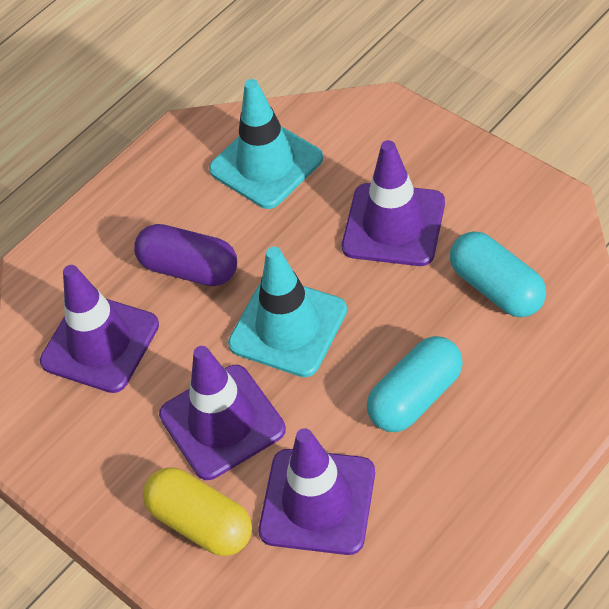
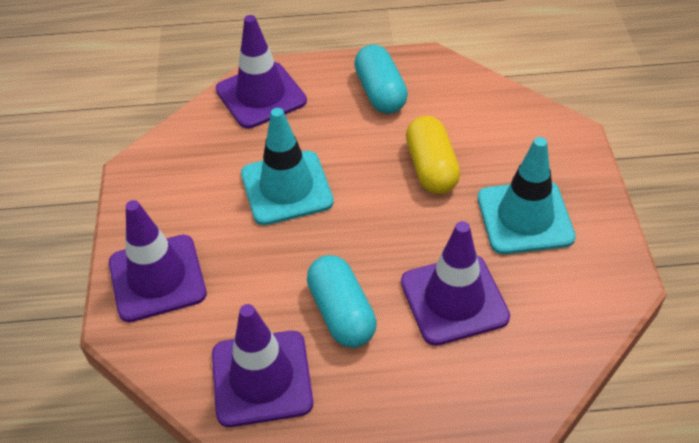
purple capsule: [134,224,237,286] = 1 -> none = 0

